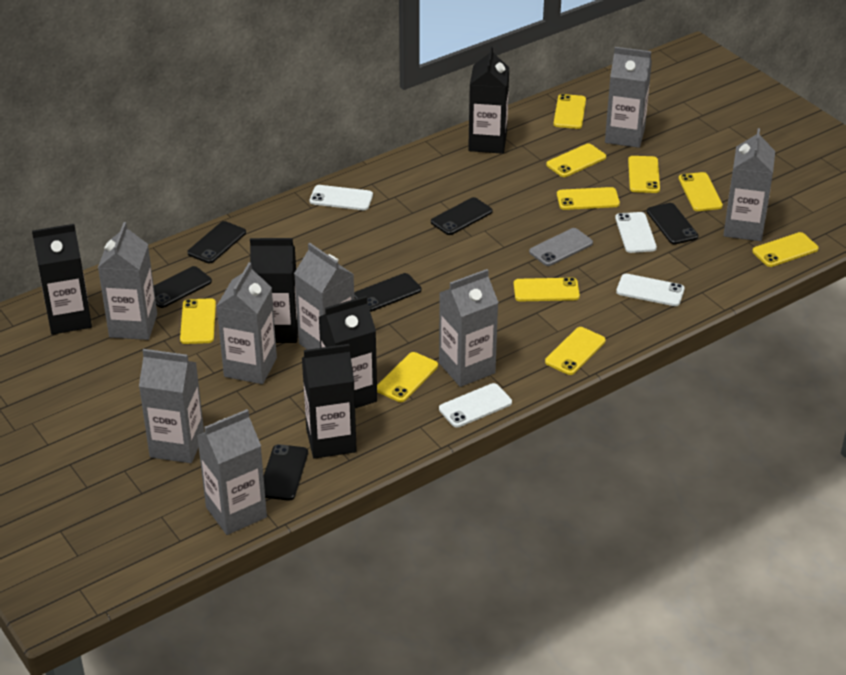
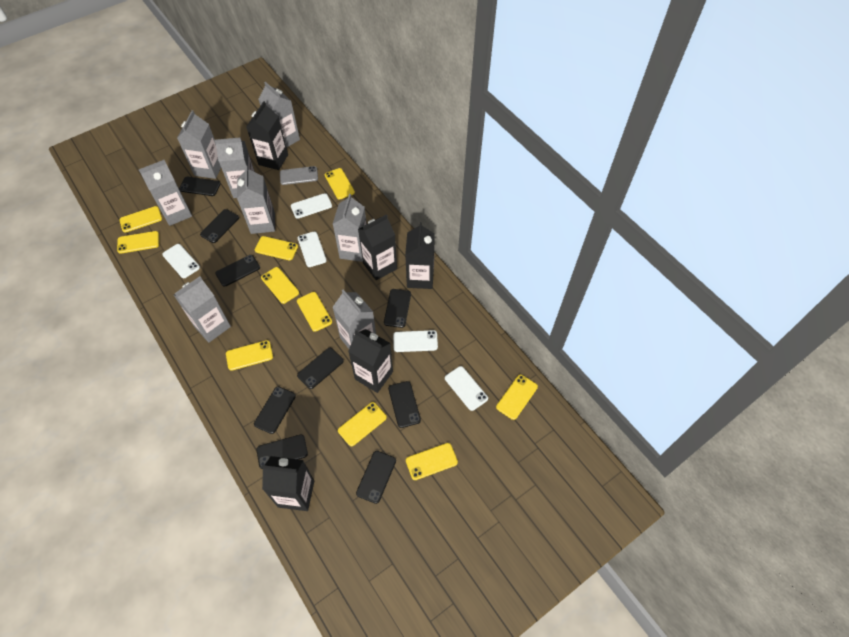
black phone: [154,266,212,308] [187,221,246,263] [263,444,308,501] [354,273,421,312] [431,197,493,235] [647,203,699,245] = 6 -> [179,177,220,196] [200,209,239,243] [215,255,260,287] [254,386,296,434] [257,434,308,469] [297,348,344,389] [356,451,396,504] [384,289,411,328] [388,381,421,428] = 9
white phone: [310,185,373,210] [439,383,512,428] [615,212,657,253] [616,274,685,306] = 4 -> [162,244,200,278] [291,193,332,219] [298,231,327,267] [393,330,438,352] [445,366,488,411] = 5

